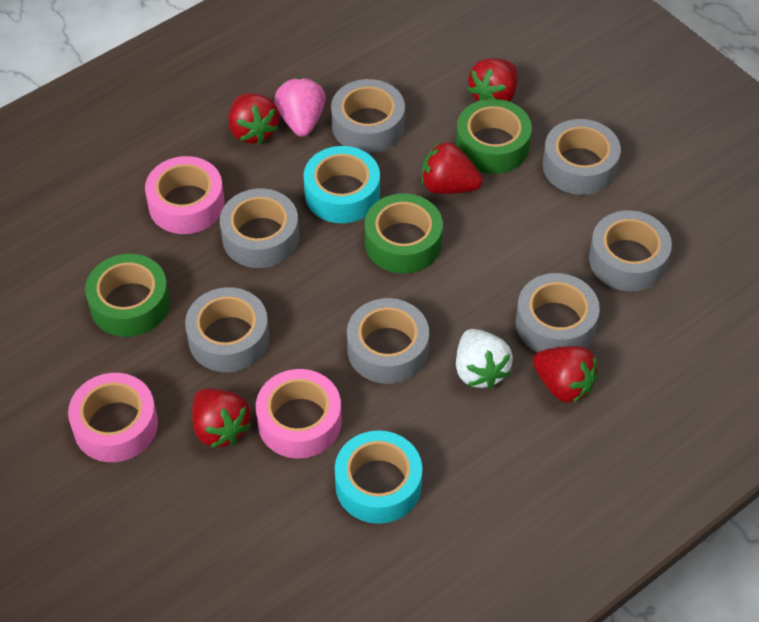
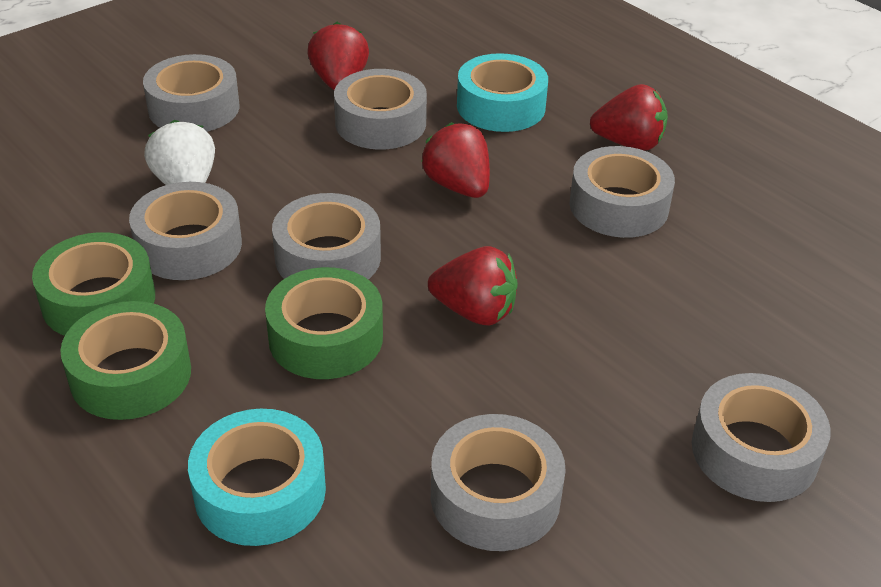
pink strawberry: [274,77,326,137] = 1 -> none = 0
pink tape: [68,373,158,462] [145,156,225,234] [256,369,342,458] = 3 -> none = 0
red strawberry: [192,388,251,448] [229,93,279,144] [422,142,483,194] [467,58,518,102] [533,346,599,403] = 5 -> [308,22,369,90] [421,122,490,198] [428,246,518,326] [590,84,668,151] = 4

